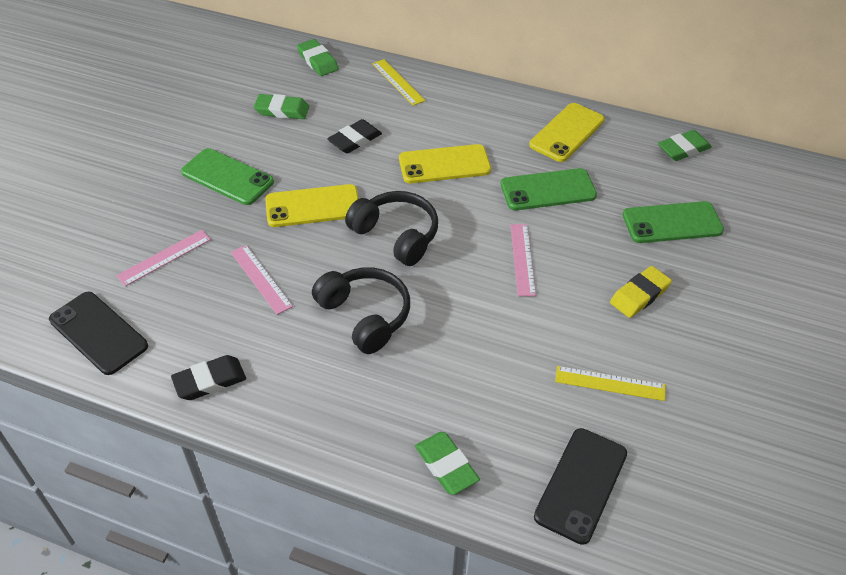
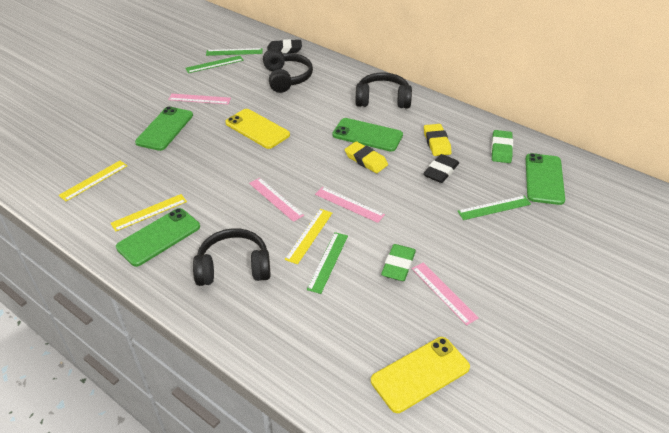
black headphones: [312,267,410,354] [345,191,438,266] = 2 -> [193,228,271,286] [263,49,313,93] [355,73,412,109] = 3
black phone: [49,292,148,375] [534,428,627,545] = 2 -> none = 0
green eraser: [254,94,309,119] [297,39,339,76] [415,432,480,495] [658,130,712,161] = 4 -> [381,244,416,281] [491,130,513,163] = 2
green phone: [181,148,274,205] [501,168,597,210] [623,201,724,243] = 3 -> [116,208,200,267] [135,106,193,151] [332,118,403,152] [526,153,565,205] = 4
green ruler: none = 0 -> [185,55,244,73] [206,48,263,56] [307,232,348,294] [458,196,531,220] = 4
pink ruler: [116,230,211,286] [231,245,293,315] [510,224,536,296] = 3 -> [168,94,231,104] [249,178,304,222] [315,187,385,223] [412,262,479,325] = 4
yellow eraser: [610,266,672,318] = 1 -> [345,141,388,173] [424,124,451,156] = 2
yellow phone: [265,184,359,227] [399,144,491,183] [529,103,605,162] = 3 -> [225,109,290,149] [371,337,470,413] = 2
yellow ruler: [372,59,426,106] [555,366,666,401] = 2 -> [58,161,127,201] [110,194,187,232] [285,209,332,264] = 3

